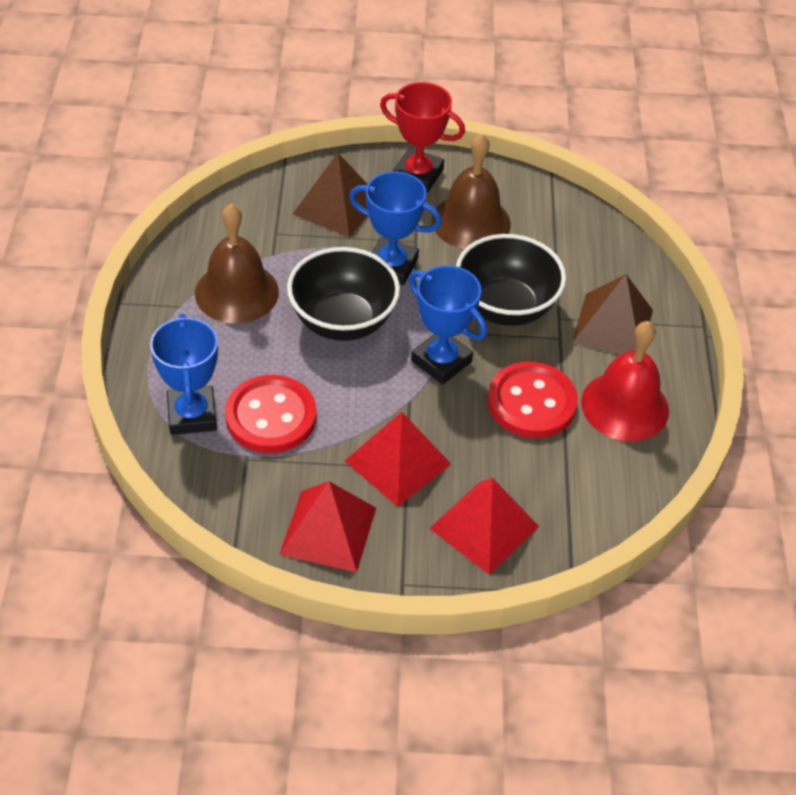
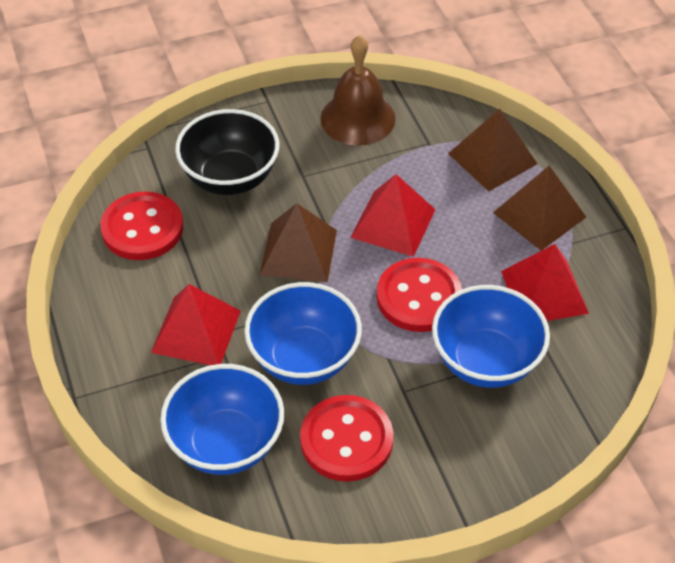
black bowl: [287,247,400,341] [456,234,566,326] = 2 -> [175,109,279,195] = 1
blue bowl: none = 0 -> [160,364,284,475] [244,282,362,385] [432,285,550,388] = 3
blue trophy: [150,314,218,435] [349,171,442,285] [409,265,487,384] = 3 -> none = 0
brown bell: [195,204,279,324] [432,133,511,249] = 2 -> [321,35,396,146] = 1
brown pyramid: [293,153,368,238] [572,274,653,355] = 2 -> [260,203,337,282] [448,109,537,191] [493,166,586,251] = 3
red bell: [581,321,669,441] = 1 -> none = 0
red button: [225,375,316,453] [488,362,578,438] = 2 -> [100,191,183,260] [300,395,393,482] [377,258,462,332] = 3
red trophy: [380,82,465,192] = 1 -> none = 0

